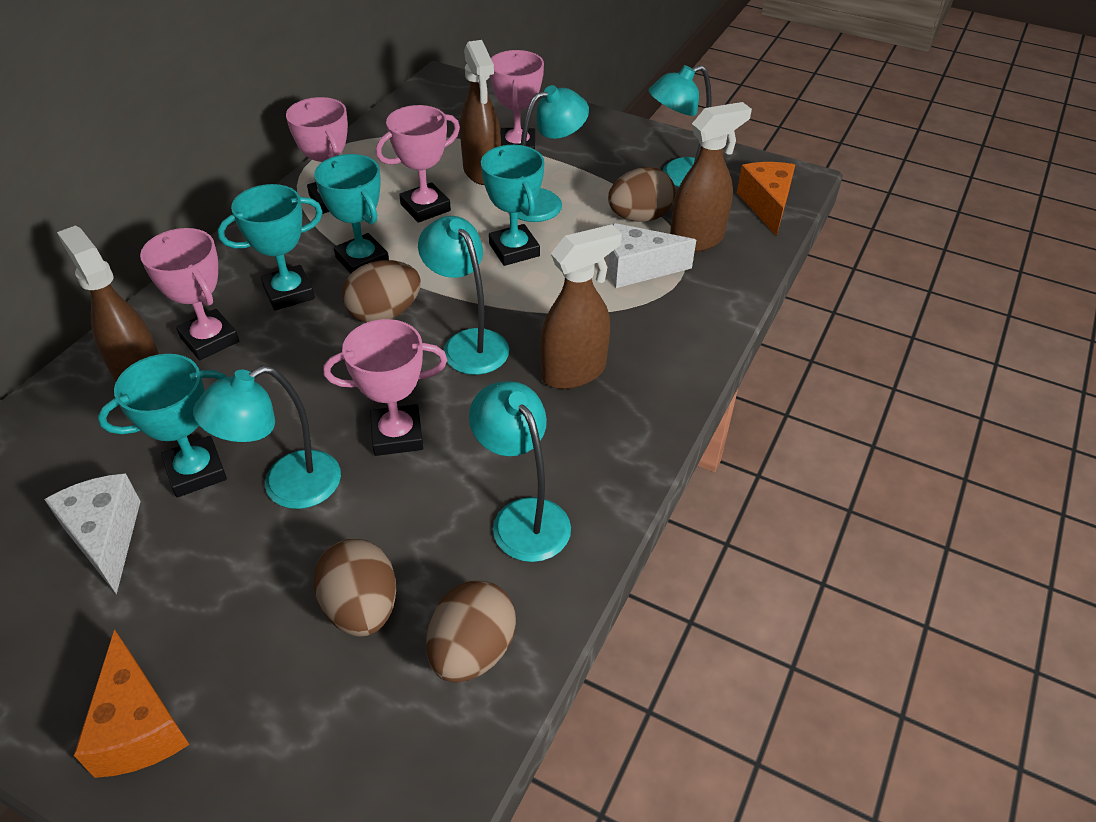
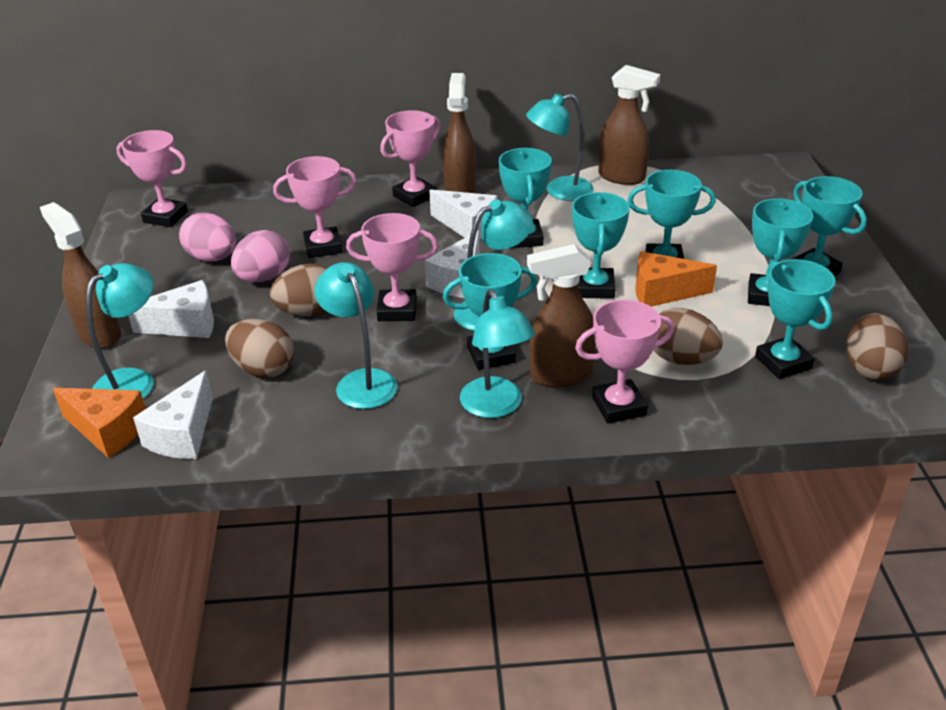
pink egg: none = 0 -> [179,213,236,261] [231,230,290,282] = 2
turquoise trophy: [98,354,227,497] [218,184,323,311] [314,154,389,274] [481,145,544,266] = 4 -> [443,253,537,370] [499,148,552,248] [572,192,630,299] [628,170,716,259] [748,198,813,306] [755,259,835,379] [792,176,867,276] = 7
white cheese: [44,473,141,595] [608,223,696,288] = 2 -> [128,280,214,338] [133,370,213,459] [425,230,480,298] [429,189,498,240] = 4

